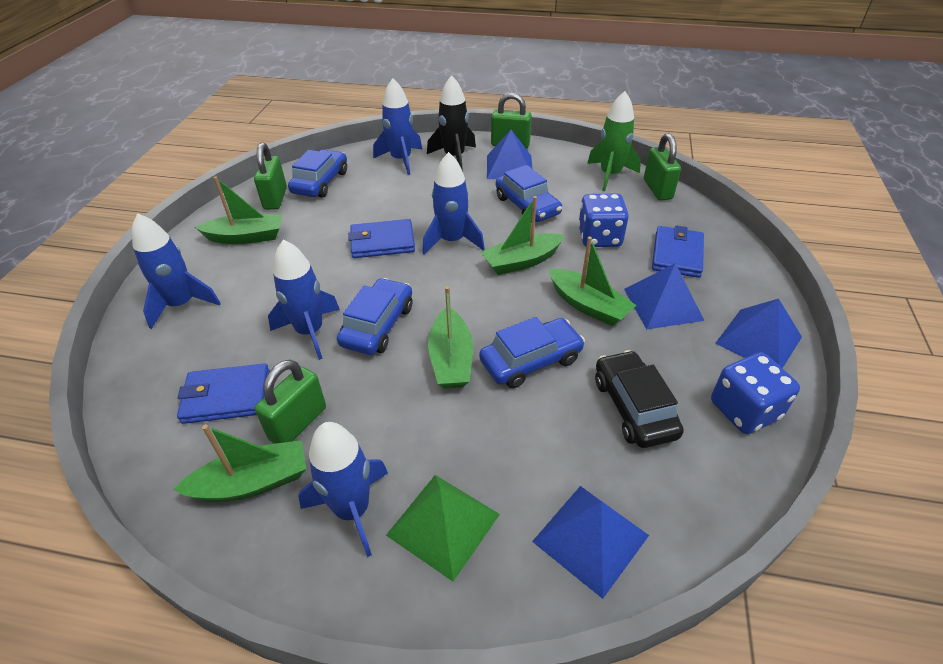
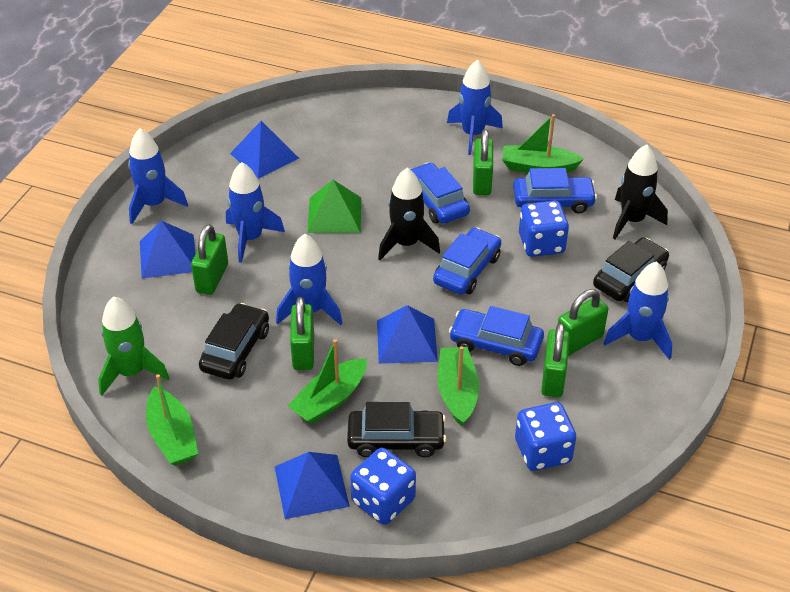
black car: [595,350,684,448] = 1 -> [199,303,269,380] [347,402,447,457] [593,237,669,302] = 3
black rocket: [427,75,476,172] = 1 -> [378,168,440,260] [613,144,668,239] = 2
blue dice: [578,193,629,247] [711,352,800,434] = 2 -> [350,448,416,525] [515,402,576,471] [519,201,569,257] = 3
blue wallet: [177,363,270,424] [348,219,415,258] [652,225,704,278] = 3 -> none = 0
green boat: [173,425,306,502] [195,176,282,244] [428,286,473,389] [481,196,565,275] [549,237,636,326] = 5 -> [146,374,198,466] [288,339,367,424] [437,346,479,427] [502,114,584,173] = 4
green padlock: [254,143,287,210] [255,360,326,444] [491,93,532,148] [644,133,681,201] = 4 -> [191,224,228,295] [290,297,314,370] [473,129,493,195] [541,323,570,397] [558,289,608,356] = 5

